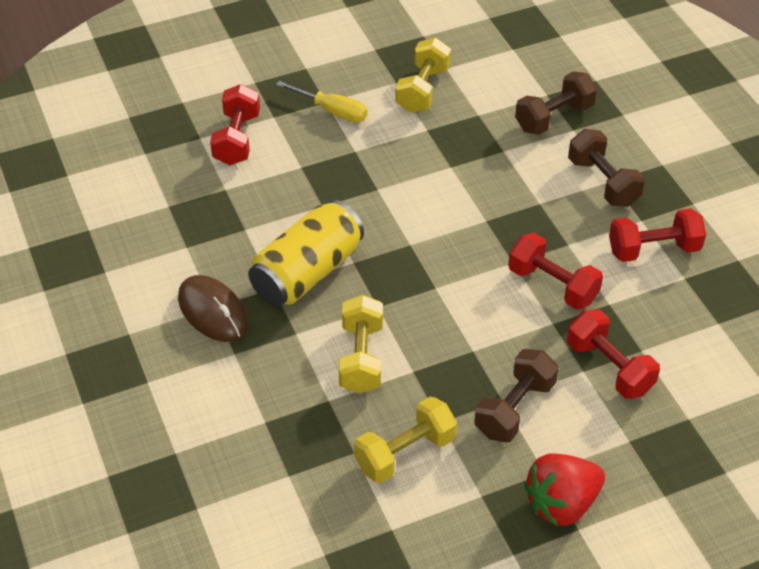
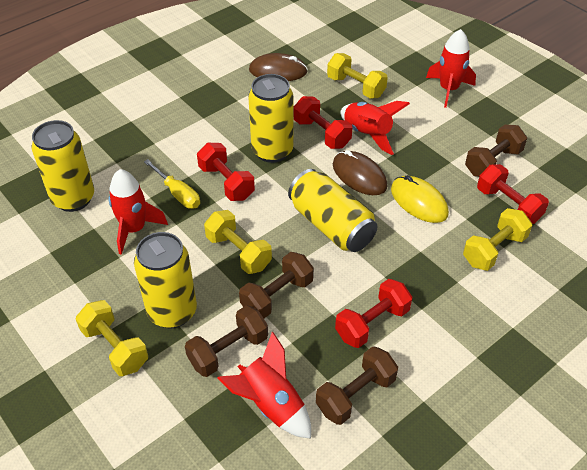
brown dumbbell: [474,349,559,442] [515,71,597,135] [568,129,645,207] = 3 -> [185,305,268,377] [239,252,314,318] [316,346,398,425] [465,125,527,177] = 4
brown mouse: [178,275,248,342] = 1 -> [249,53,308,81] [333,150,387,195] = 2
red rocket: none = 0 -> [108,169,168,255] [217,332,311,439] [340,101,410,155] [426,29,476,108] = 4
red strawberry: [524,453,605,526] = 1 -> none = 0
yellow can: [248,200,364,306] = 1 -> [32,120,94,212] [134,232,197,328] [248,74,293,163] [288,169,378,252] = 4
yellow dumbbell: [339,295,383,394] [354,397,457,483] [395,38,451,113] = 3 -> [76,300,148,376] [204,210,272,274] [327,53,388,99] [463,208,532,271] = 4
yellow mouse: none = 0 -> [391,175,449,223] = 1

